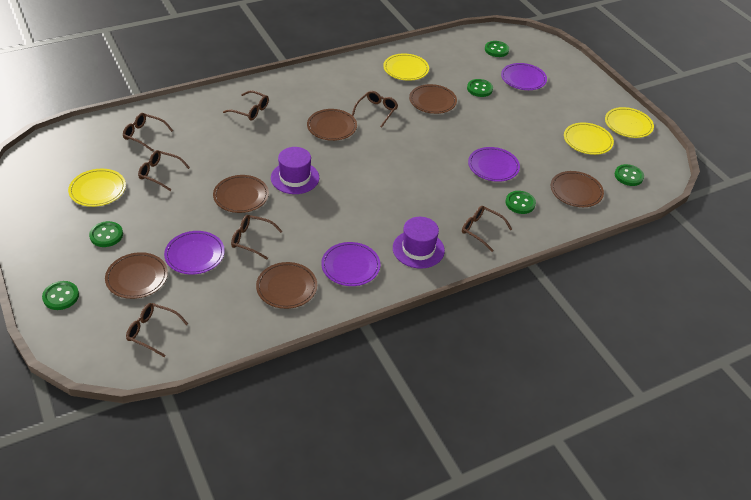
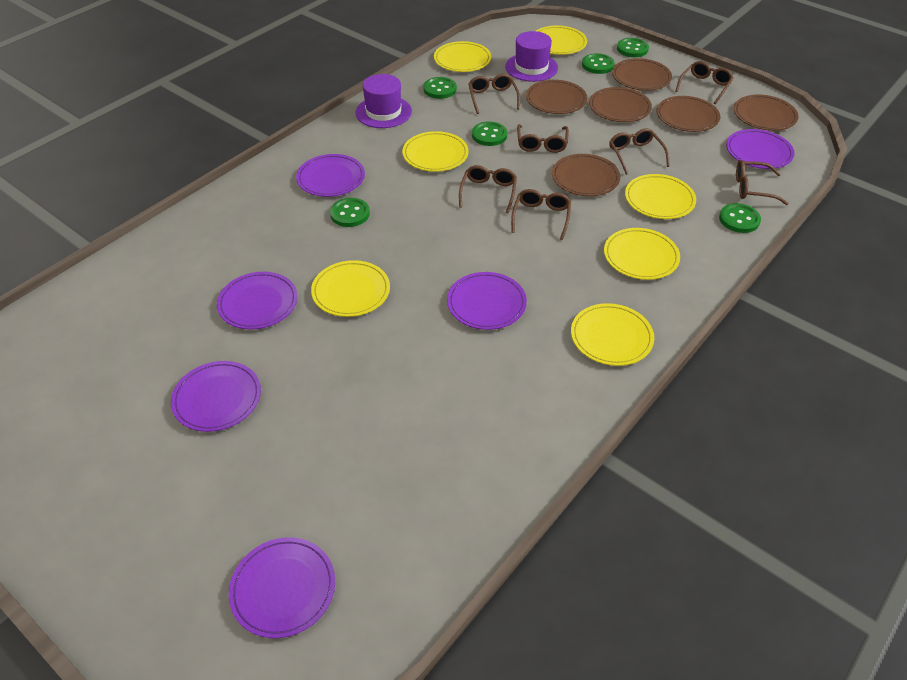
purple plate: [164,231,225,275] [321,242,381,286] [468,147,520,182] [501,63,547,90] = 4 -> [171,361,261,432] [217,272,298,329] [229,537,335,638] [296,154,365,197] [447,272,527,330] [726,129,794,169] = 6
yellow plate: [68,169,126,207] [383,53,429,81] [564,122,614,155] [605,107,654,138] = 4 -> [311,260,390,317] [402,131,469,172] [434,41,491,72] [536,26,587,55] [571,303,654,366] [604,228,680,280] [625,174,696,219] = 7

